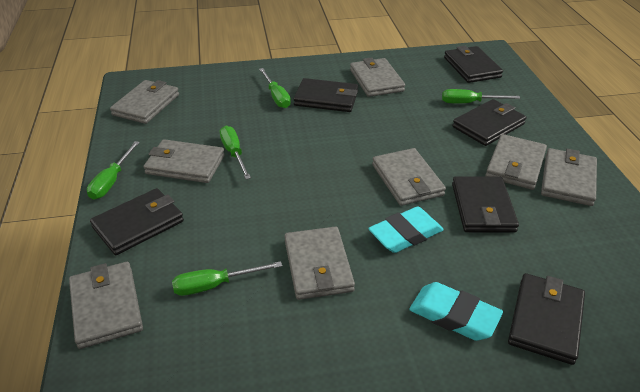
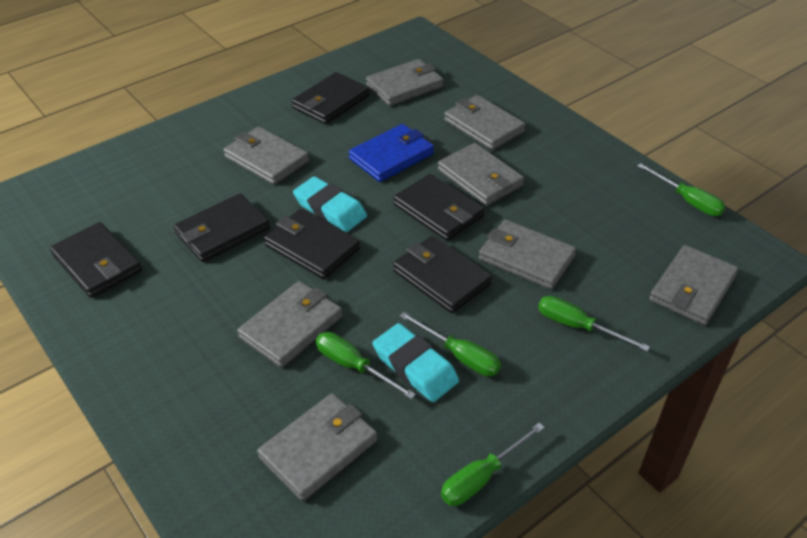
blue wallet: none = 0 -> [349,124,434,182] = 1

